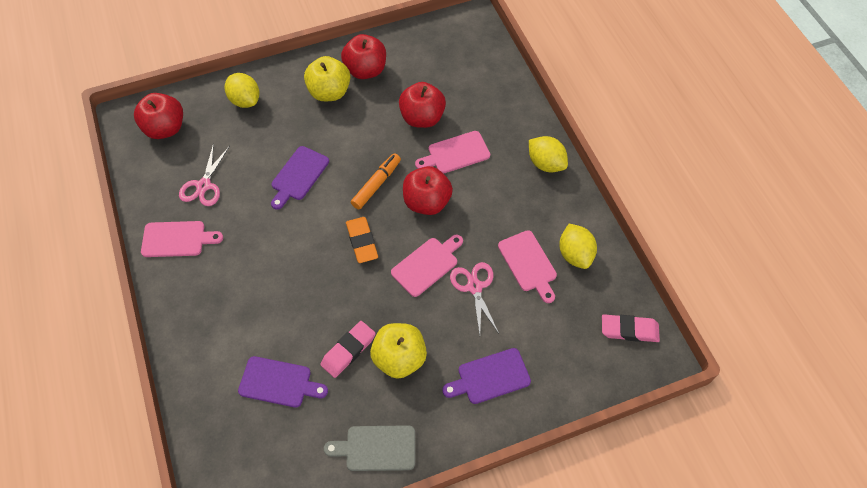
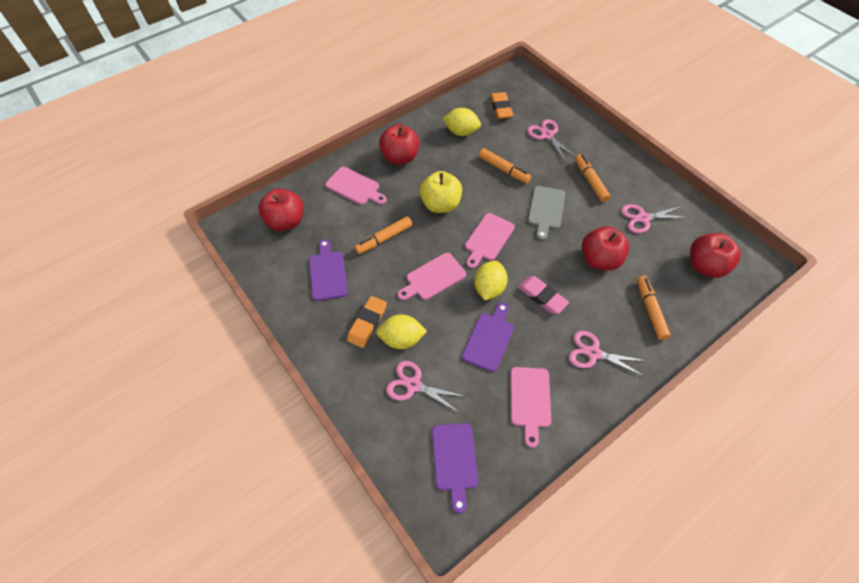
orange eraser: [346,217,378,263] = 1 -> [347,296,387,348] [490,92,513,119] = 2
orange marker: [351,153,401,209] = 1 -> [354,216,413,254] [479,148,531,184] [575,154,611,202] [637,276,671,340] = 4
pink eraser: [320,321,376,378] [602,314,660,342] = 2 -> [518,276,569,314] = 1
pink scissors: [179,143,230,206] [450,262,499,335] = 2 -> [386,361,467,412] [527,119,576,162] [569,331,647,377] [621,204,690,233] = 4
yellow apple: [304,56,350,101] [370,323,427,379] = 2 -> [420,171,462,213] = 1

